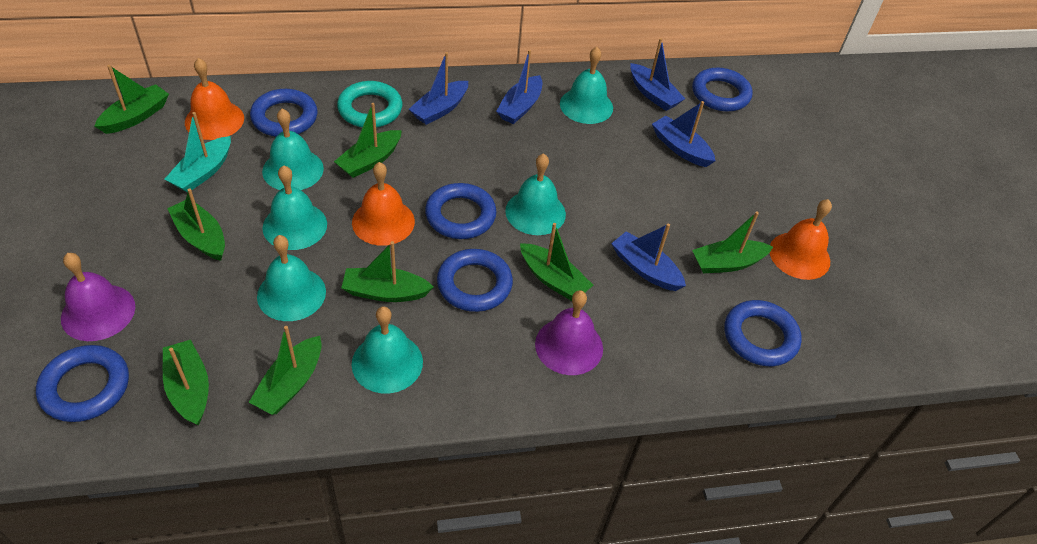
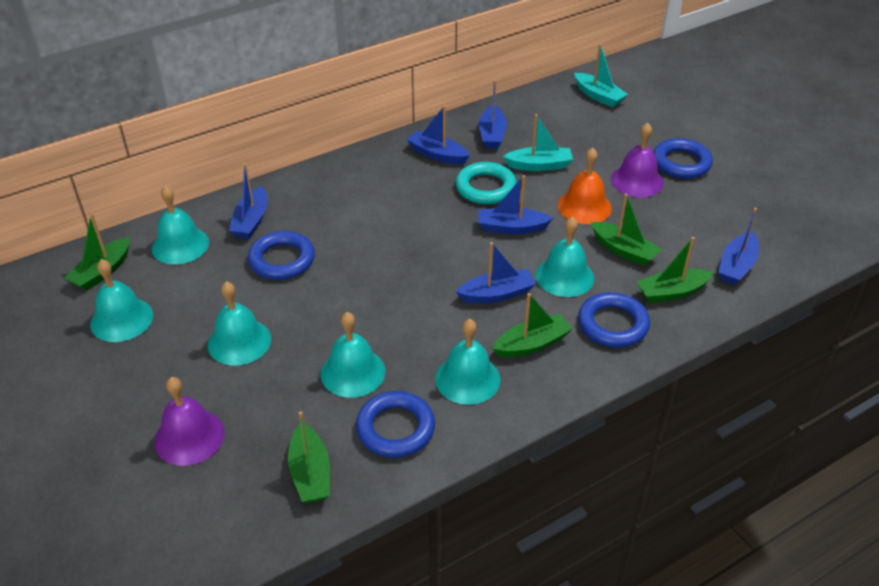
blue boat: [409,52,468,125] [496,50,542,124] [611,223,686,291] [630,38,685,111] [652,101,716,167] = 5 -> [229,163,268,239] [407,105,470,164] [456,242,536,303] [478,175,553,234] [479,80,507,149] [718,208,759,285] = 6
blue ring: [36,345,129,422] [250,89,318,137] [425,183,496,239] [437,249,513,312] [692,68,753,112] [725,300,802,366] = 6 -> [248,231,315,280] [356,391,435,458] [578,292,650,348] [653,138,713,179] = 4
green boat: [94,65,169,134] [163,340,209,425] [167,188,225,261] [249,326,322,415] [334,103,402,178] [341,241,433,302] [520,223,593,301] [692,211,773,273] = 8 -> [65,213,130,291] [288,411,330,503] [492,293,572,358] [591,194,662,266] [637,237,714,303] = 5
orange bell: [185,58,244,140] [352,162,415,246] [770,199,832,280] = 3 -> [558,148,612,224] = 1
turquoise boat: [165,112,231,192] = 1 -> [503,114,573,171] [574,44,628,107] = 2

